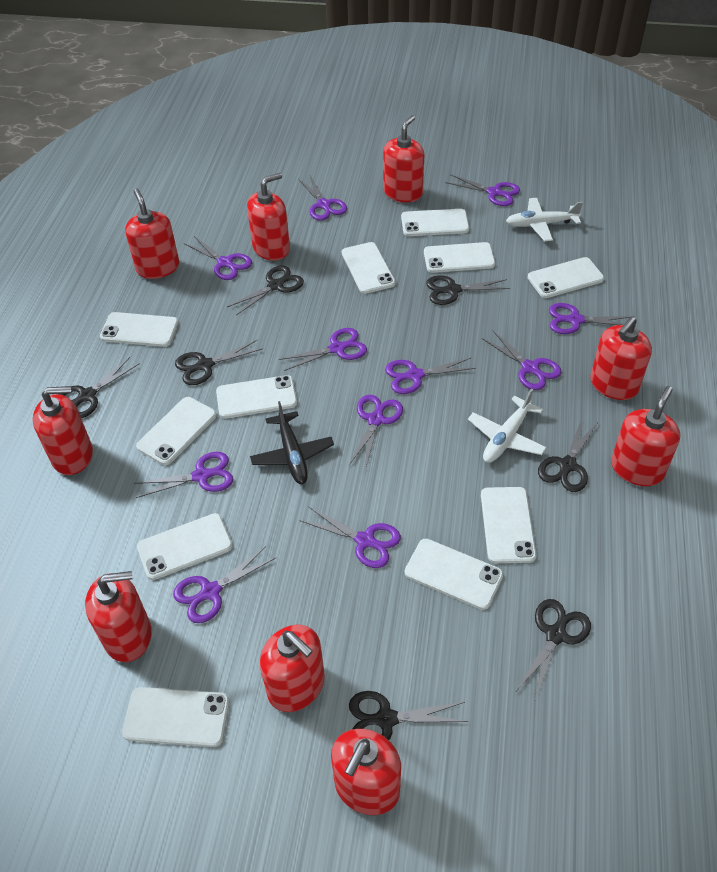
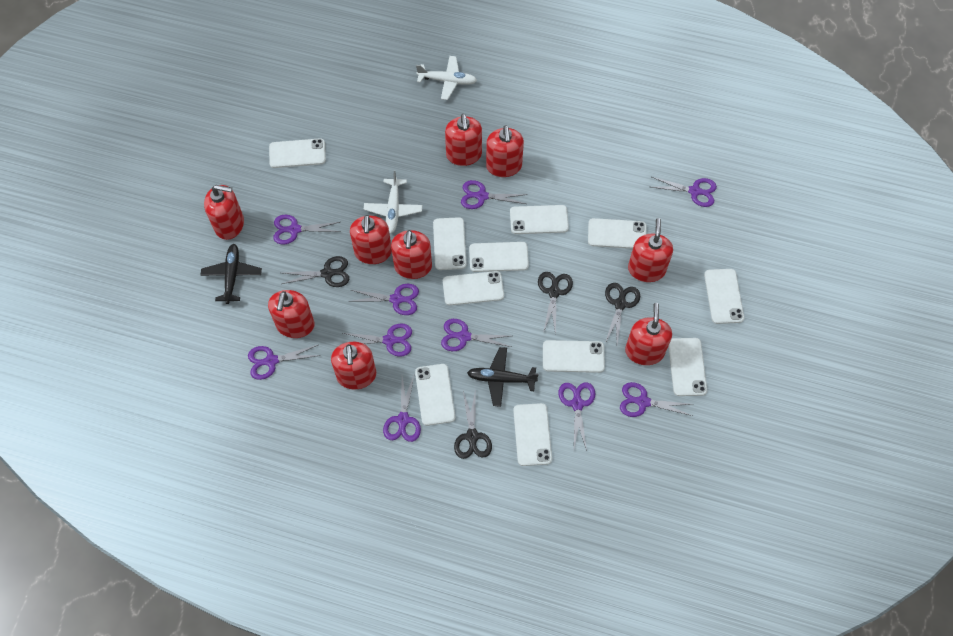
black plane: [250,401,334,484] = 1 -> [200,244,262,304] [467,347,539,407] = 2
black scissors: [59,357,140,418] [175,339,263,385] [227,265,304,315] [349,691,468,740] [426,275,510,305] [516,599,591,700] [538,418,598,492] = 7 -> [282,256,349,287] [454,389,492,459] [538,272,573,336] [605,283,640,344] = 4
purple scissors: [134,452,233,498] [173,546,276,623] [184,236,252,280] [279,328,367,371] [298,176,347,221] [300,506,401,568] [349,395,403,470] [385,358,476,394] [445,174,520,206] [482,331,561,390] [549,303,636,334] = 11 -> [248,345,321,380] [273,215,341,244] [343,323,412,357] [351,284,419,315] [383,373,421,442] [441,319,511,351] [461,180,528,209] [559,382,595,451] [620,382,693,417] [652,177,717,207] = 10

